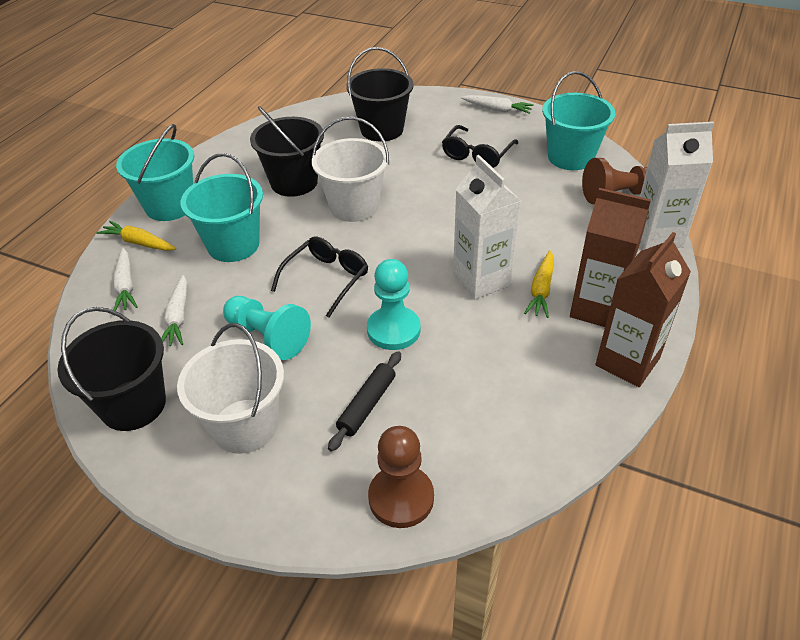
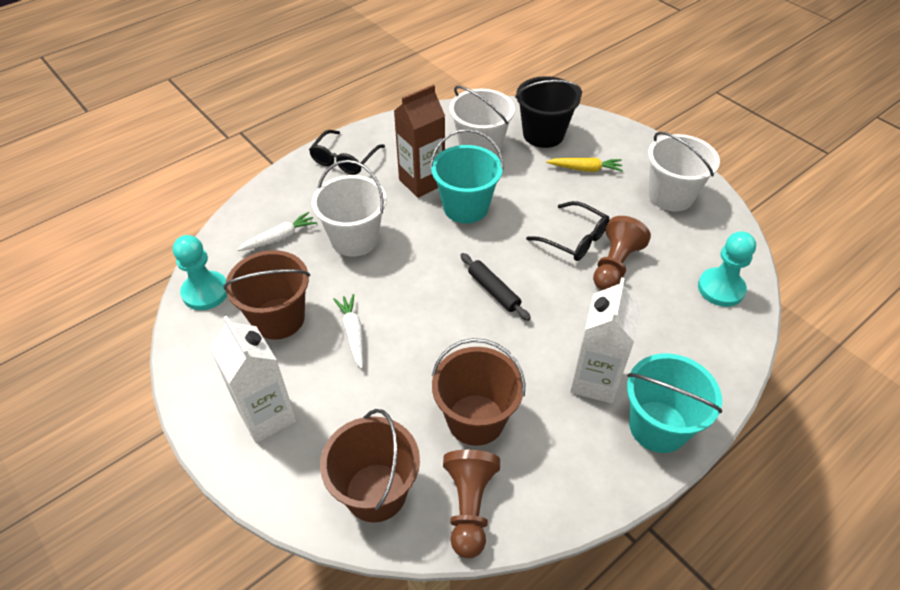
black bucket: [57,307,166,431] [250,106,324,197] [346,47,414,141] = 3 -> [515,76,582,148] = 1
brown bucket: none = 0 -> [223,250,310,340] [320,409,420,522] [432,338,526,446] = 3
brown carton: [570,188,651,327] [595,232,691,387] = 2 -> [394,84,445,198] = 1
turquoise bucket: [116,124,194,221] [181,153,263,262] [542,71,615,170] = 3 -> [430,129,504,223] [627,353,722,453] = 2
white bucket: [177,323,284,454] [312,117,389,222] = 2 -> [312,160,387,257] [449,86,515,156] [648,132,720,211] = 3
white carrot: [113,248,138,311] [161,275,187,346] [461,95,534,114] = 3 -> [237,212,317,251] [333,294,363,369] = 2
yellow carrot: [97,221,176,251] [524,250,554,318] = 2 -> [546,158,623,172] = 1

